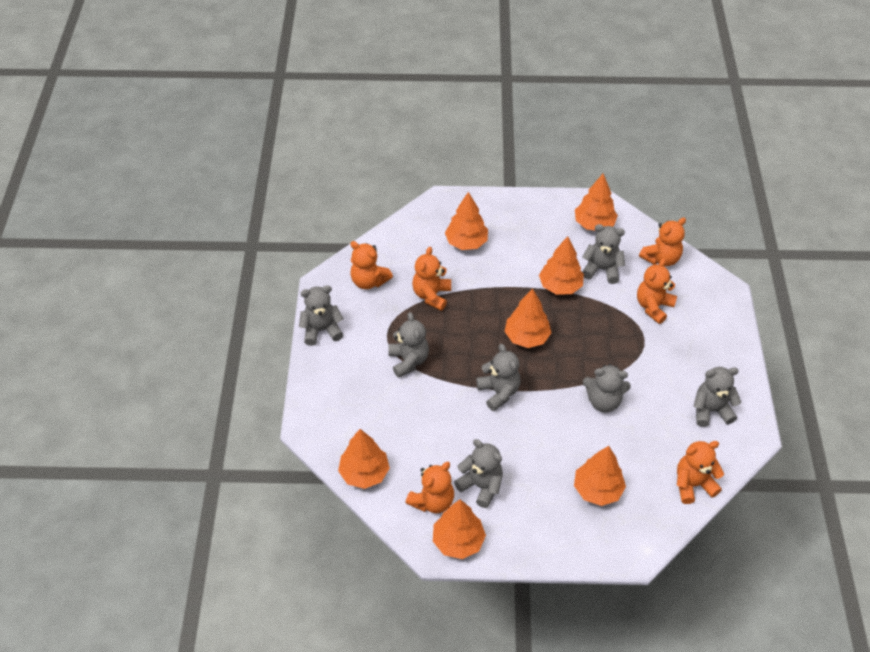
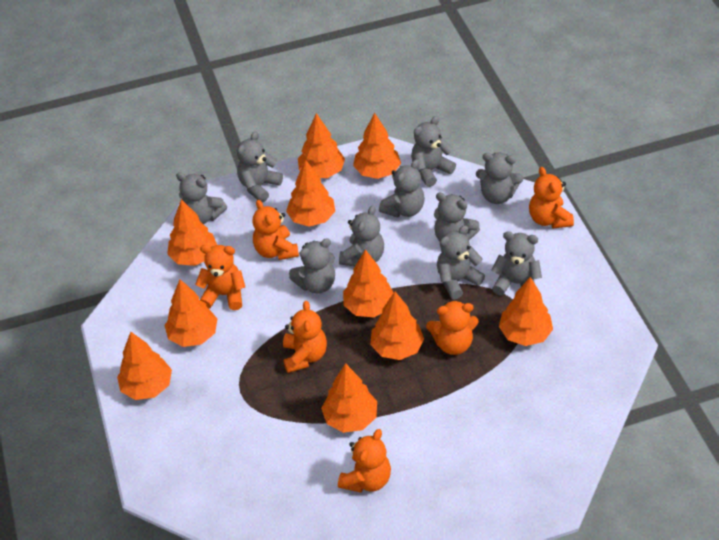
grey teddy bear: [299,285,344,346] [388,312,429,378] [454,439,503,508] [476,344,521,411] [582,224,625,284] [583,364,631,412] [694,367,741,427] = 7 -> [176,172,227,224] [237,131,283,202] [289,238,335,294] [339,205,384,266] [379,159,425,218] [411,116,456,187] [434,192,480,241] [437,225,485,299] [476,153,523,204] [491,231,542,296] = 10
orange tree: [338,429,390,489] [433,500,486,559] [445,192,488,250] [504,288,551,348] [539,236,584,295] [574,446,626,506] [575,174,618,231] = 7 -> [117,332,172,400] [164,279,217,347] [167,199,217,266] [286,160,335,227] [298,113,345,178] [321,363,377,433] [343,249,394,317] [353,113,401,179] [370,292,424,360] [499,277,553,346] = 10

